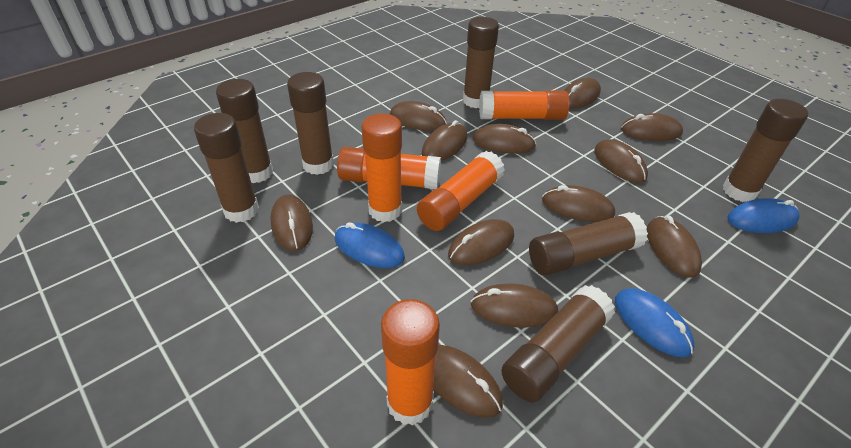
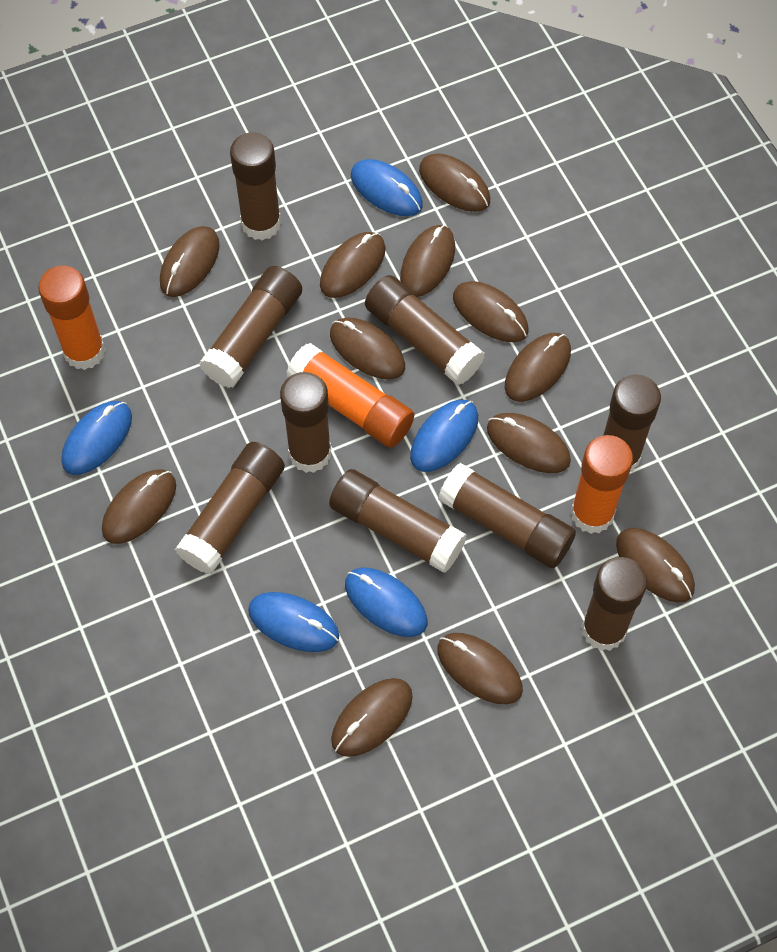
blue mouse: [335,222,405,268] [615,288,694,357] [727,198,800,233] = 3 -> [61,401,132,475] [248,592,339,652] [345,567,427,637] [351,159,423,216] [410,400,478,472] = 5
brown glue stick: [194,113,259,223] [216,79,273,183] [287,72,334,175] [463,17,499,108] [501,285,615,402] [529,212,648,276] [723,99,808,202] = 7 -> [175,442,285,574] [199,266,302,388] [230,132,281,241] [280,372,331,473] [329,469,467,573] [365,275,485,385] [438,463,576,568] [582,557,647,651] [603,375,661,472] = 9
orange glue stick: [337,147,441,189] [361,113,402,222] [381,299,440,426] [417,151,505,231] [479,90,570,120] = 5 -> [38,265,106,370] [286,343,414,448] [571,435,633,534] = 3

